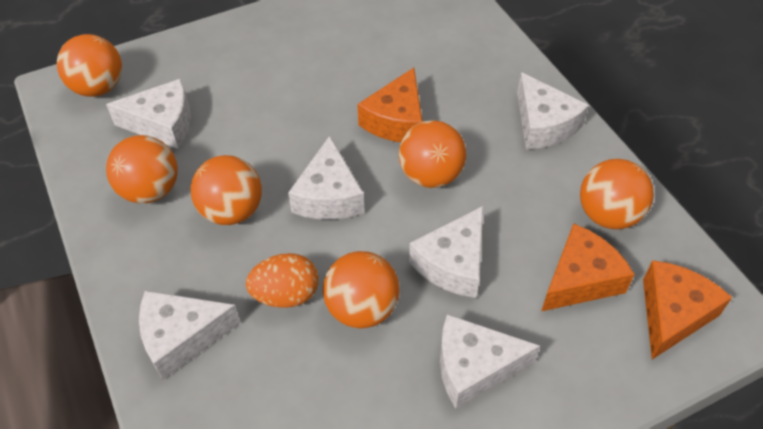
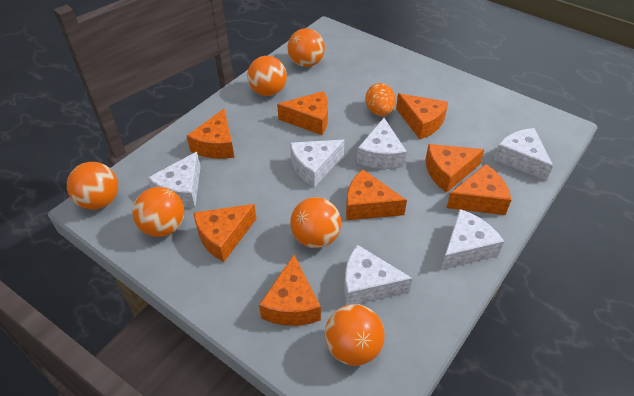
orange cheese: [357,67,423,142] [541,223,635,311] [643,260,732,359] = 3 -> [187,109,234,159] [194,204,256,262] [259,255,321,326] [277,91,328,135] [346,169,407,220] [396,93,448,139] [425,144,485,193] [446,164,511,215] = 8

